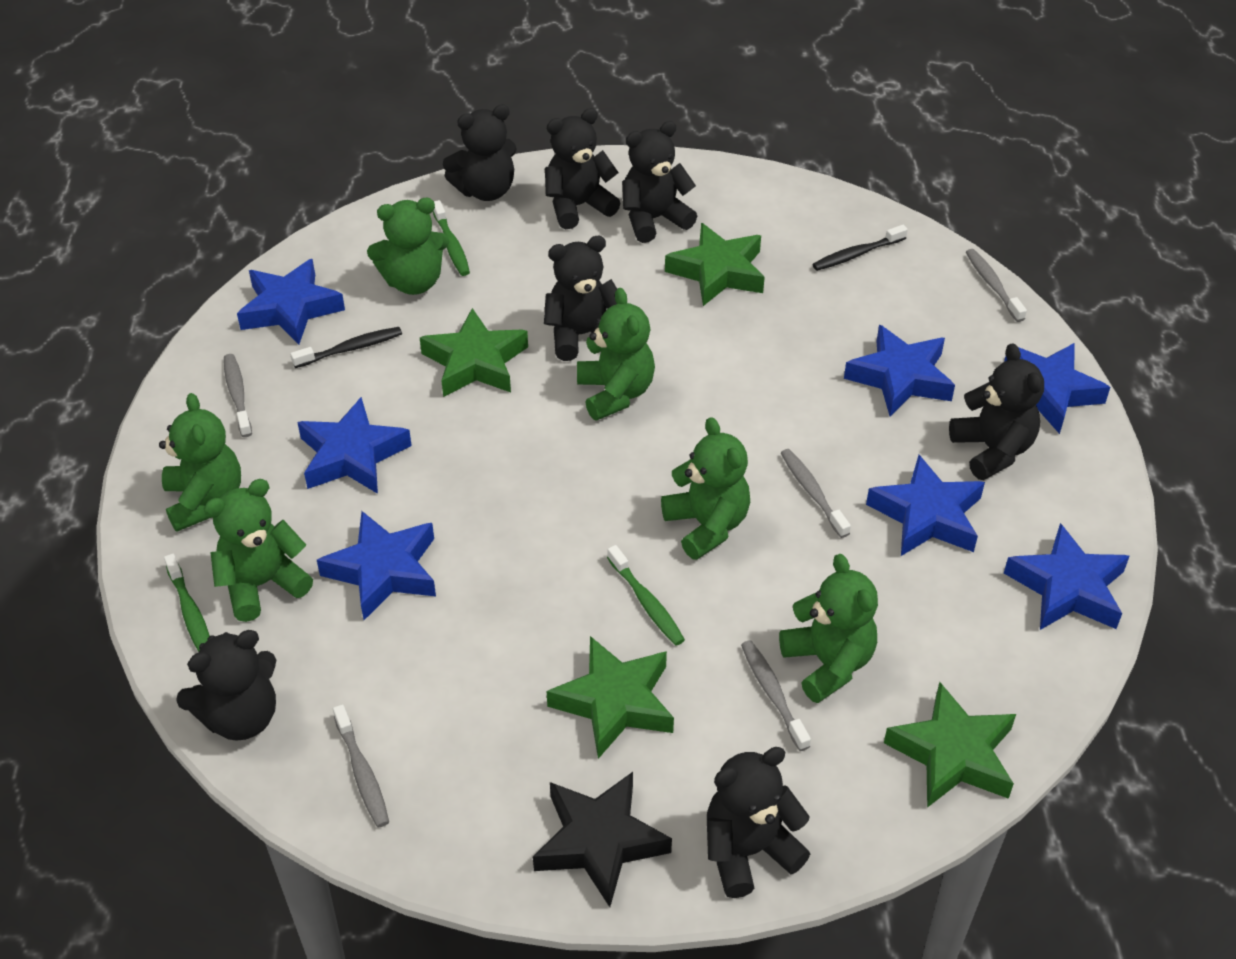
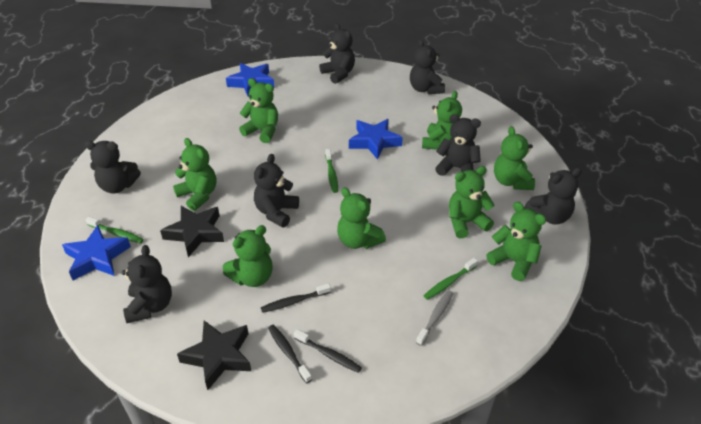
black star: [533,772,672,907] = 1 -> [160,206,224,257] [177,320,251,390] = 2
black toothbrush: [290,327,402,368] [812,225,908,271] = 2 -> [261,283,331,313] [268,325,312,383] [294,329,362,373] = 3
blue star: [237,259,345,345] [297,397,412,494] [317,511,436,620] [844,325,955,417] [866,455,985,556] [1004,343,1110,434] [1004,523,1130,630] = 7 -> [62,225,131,280] [226,63,274,97] [349,119,403,160] = 3
green star: [420,308,528,397] [547,636,674,759] [665,223,765,306] [884,682,1016,808] = 4 -> none = 0
green teddy bear: [159,393,241,532] [204,479,313,622] [367,198,449,295] [577,288,655,421] [661,417,750,560] [779,554,878,703] = 6 -> [173,138,216,211] [223,225,273,287] [239,78,278,143] [337,187,386,249] [422,91,462,150] [449,166,495,238] [486,202,546,281] [494,126,535,190] = 8
grey toothbrush: [224,354,252,437] [333,704,389,827] [741,640,811,751] [781,449,851,538] [966,249,1027,322] = 5 -> [416,291,453,346] = 1

